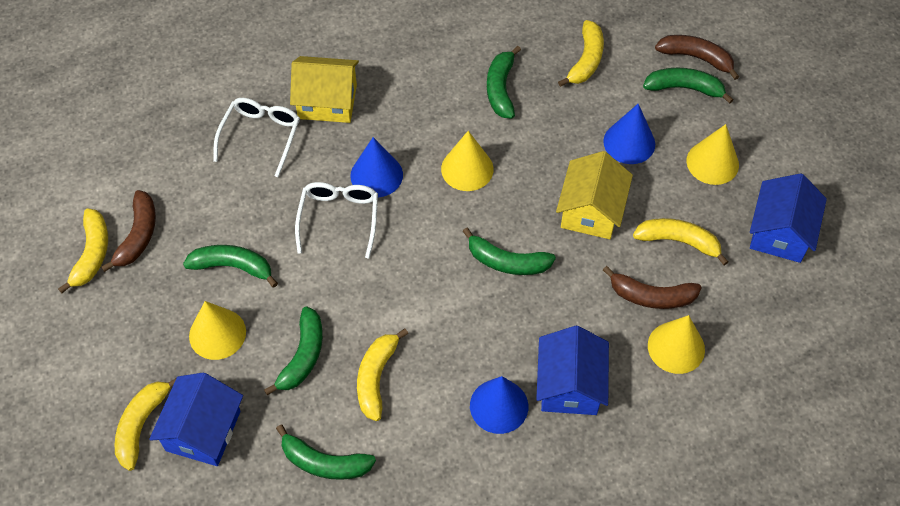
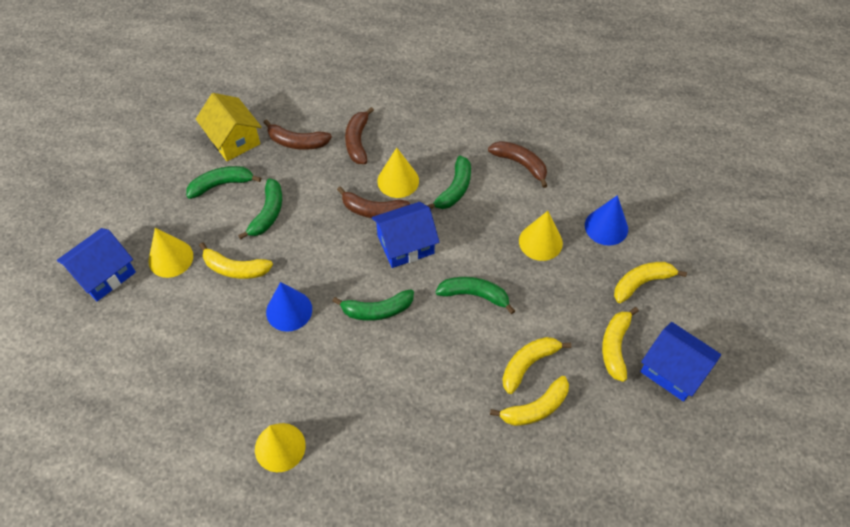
blue cone: [350,137,403,197] [470,376,528,434] [603,104,655,164] = 3 -> [266,282,312,332] [585,195,628,246] = 2
brown banana: [101,190,156,272] [603,266,702,309] [655,35,739,80] = 3 -> [263,120,332,150] [337,187,410,218] [345,107,374,164] [488,141,547,188] = 4
green banana: [183,245,278,288] [264,307,323,395] [276,424,376,480] [462,228,556,275] [487,46,521,119] [643,68,734,104] = 6 -> [186,166,261,199] [238,178,282,240] [332,289,414,321] [426,156,471,209] [435,277,515,314] = 5
white glasses: [213,98,300,177] [295,182,378,259] = 2 -> none = 0
yellow house: [290,56,359,123] [556,151,633,239] = 2 -> [196,93,262,161] = 1

